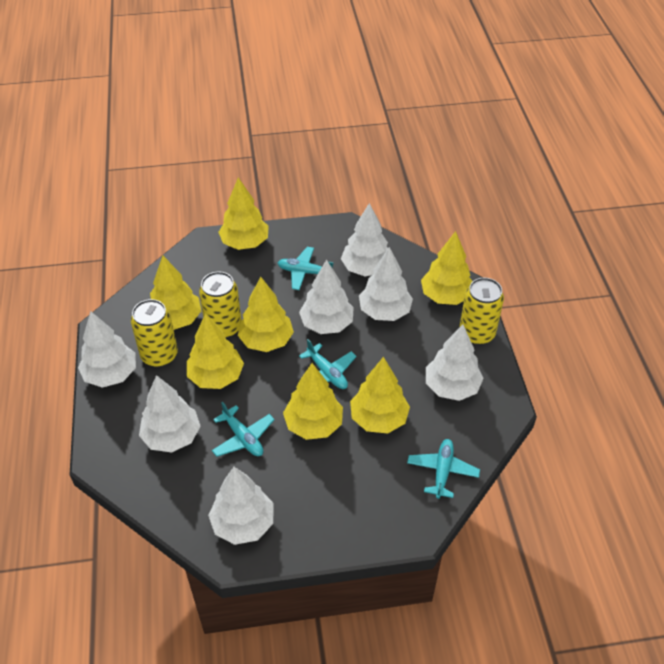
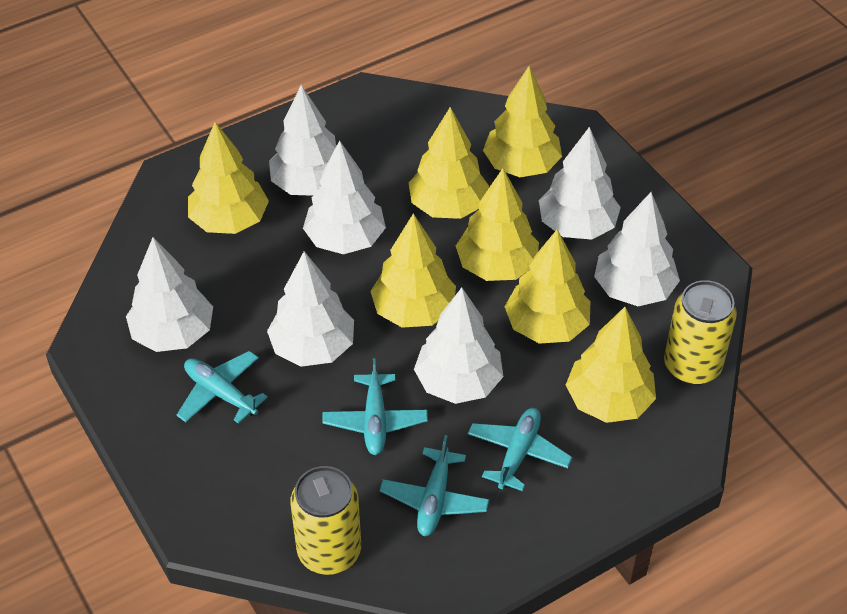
yellow can: [131,299,178,367] [199,272,241,339] [459,278,504,345] = 3 -> [291,466,361,575] [664,280,737,385] = 2

